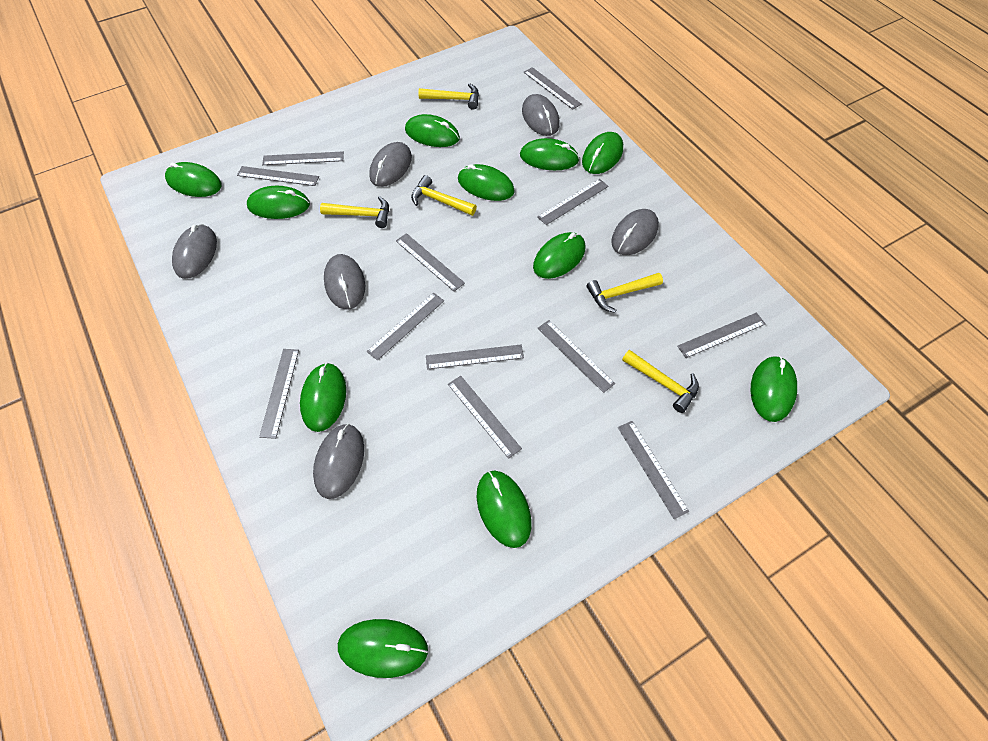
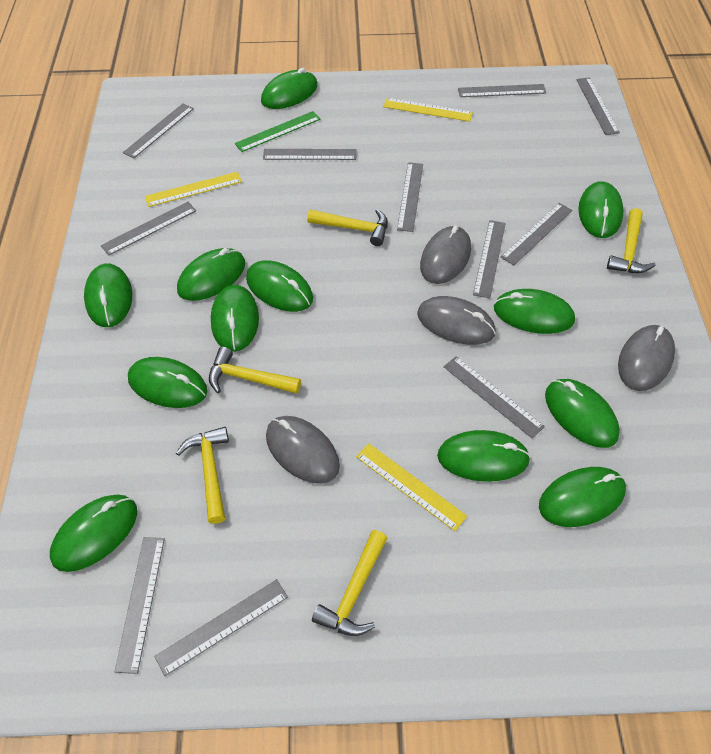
green mouse: [165,162,222,197] [247,186,310,219] [300,363,346,432] [338,619,428,678] [405,114,460,147] [458,164,515,201] [477,471,531,548] [520,138,579,170] [533,232,585,279] [582,132,623,174] [750,356,797,422] = 11 -> [50,494,137,572] [84,263,132,327] [128,357,207,408] [177,248,245,301] [211,284,259,352] [246,260,313,312] [261,68,318,109] [437,430,531,482] [494,289,575,334] [539,467,626,527] [545,379,620,448] [578,181,624,238] = 12
green ruler: none = 0 -> [235,111,320,152] = 1
grey mouse: [172,224,217,279] [313,424,364,499] [324,254,365,310] [369,142,412,187] [522,94,560,136] [611,209,659,255] = 6 -> [266,416,340,484] [417,296,496,345] [420,225,471,284] [618,325,675,391] = 4
grey ruler: [237,166,319,186] [259,349,299,439] [262,151,344,165] [367,293,444,360] [396,233,465,291] [426,345,524,370] [448,376,522,459] [523,67,582,110] [537,179,609,225] [538,320,615,393] [618,421,689,519] [677,313,766,358] = 12 -> [101,202,196,256] [114,537,165,674] [123,103,194,158] [154,579,288,676] [263,149,356,160] [397,162,423,232] [444,356,545,439] [458,84,546,97] [473,220,506,298] [501,203,573,265] [576,77,620,135] = 11
yellow ruler: none = 0 -> [145,172,242,207] [356,443,467,531] [383,98,473,122] = 3

